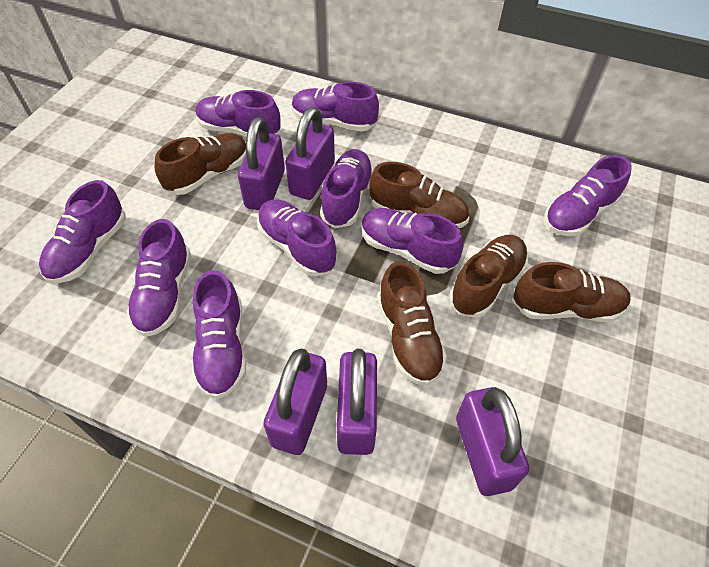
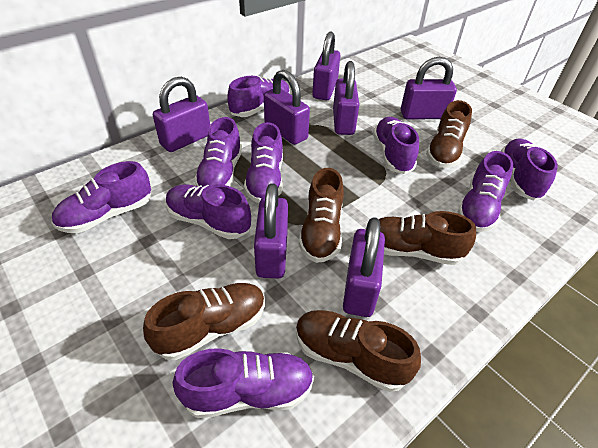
purple padlock: [238,117,285,210] [263,348,327,455] [285,107,335,200] [337,349,377,455] [456,387,529,496] = 5 -> [153,77,210,152] [254,183,288,279] [264,70,310,145] [312,32,340,100] [333,61,359,135] [343,217,385,317] [401,57,457,119] = 7

